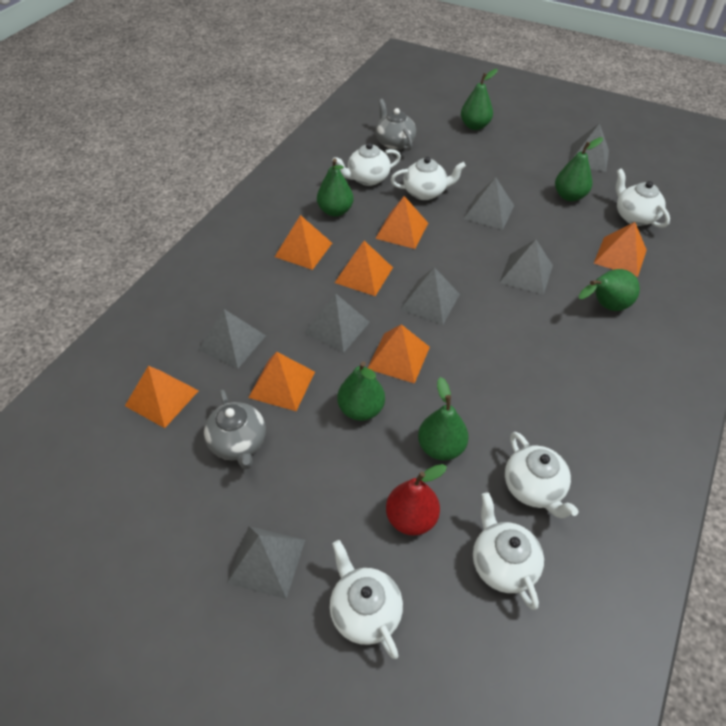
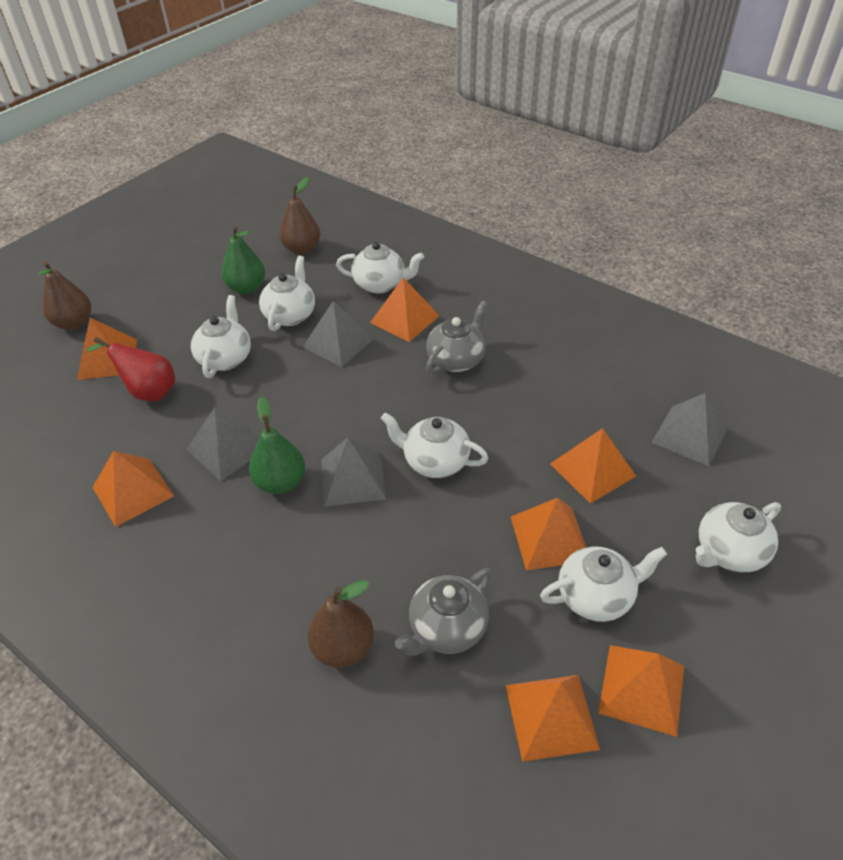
brown pear: none = 0 -> [39,261,91,330] [279,177,320,254] [307,580,374,668] = 3
green pear: [317,159,354,217] [337,361,385,421] [418,377,469,461] [461,69,498,130] [555,137,603,201] [579,269,640,311] = 6 -> [221,226,265,294] [249,397,305,494] = 2
grey pyramid: [198,309,266,369] [227,526,305,599] [304,293,370,353] [400,267,460,325] [463,177,514,230] [499,239,553,295] [568,123,609,172] = 7 -> [186,407,259,481] [303,301,375,367] [321,438,386,507] [651,393,728,466] = 4

